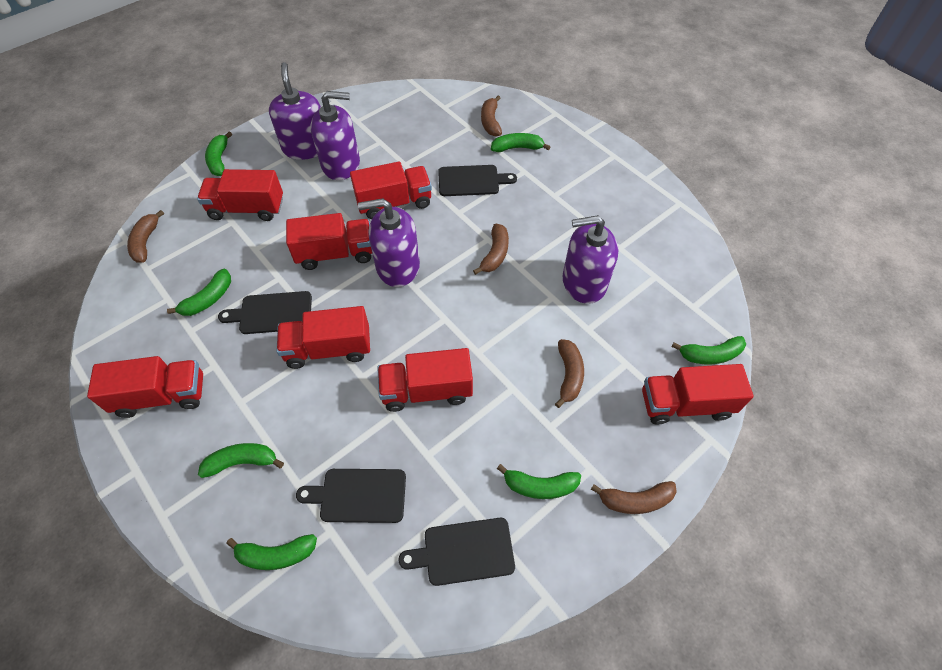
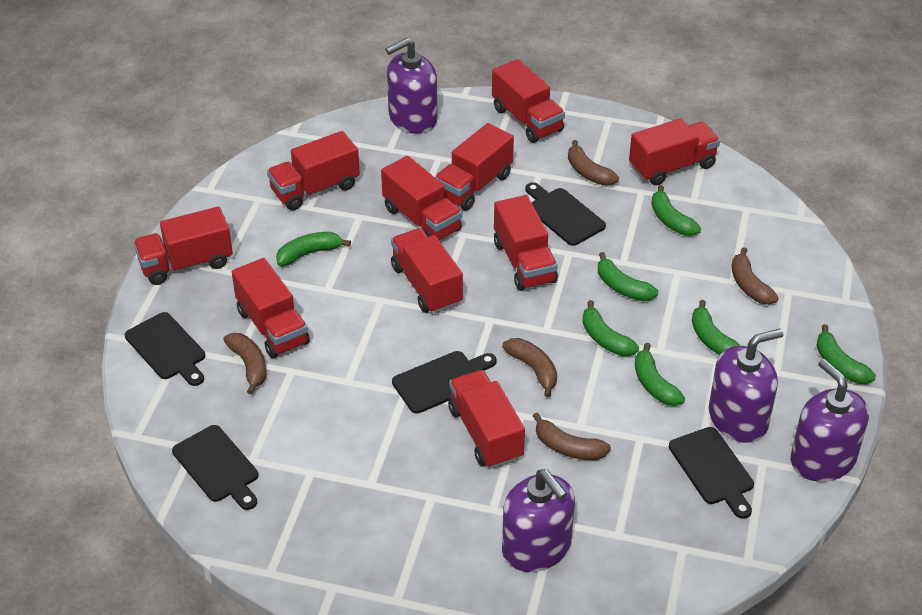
black cutting board: [218,291,312,334] [296,469,406,523] [398,518,515,586] [438,165,517,196] = 4 -> [125,312,205,386] [172,425,258,510] [392,351,497,414] [525,182,606,246] [669,427,754,519] = 5
red truck: [87,356,203,418] [197,169,283,221] [276,306,370,369] [286,213,372,270] [350,161,432,219] [377,348,473,412] [642,364,754,424] = 7 -> [133,207,233,285] [232,258,310,358] [267,131,360,210] [381,156,462,240] [391,228,463,314] [435,123,514,211] [448,370,525,468] [492,59,565,143] [494,195,558,291] [629,118,720,185] = 10

